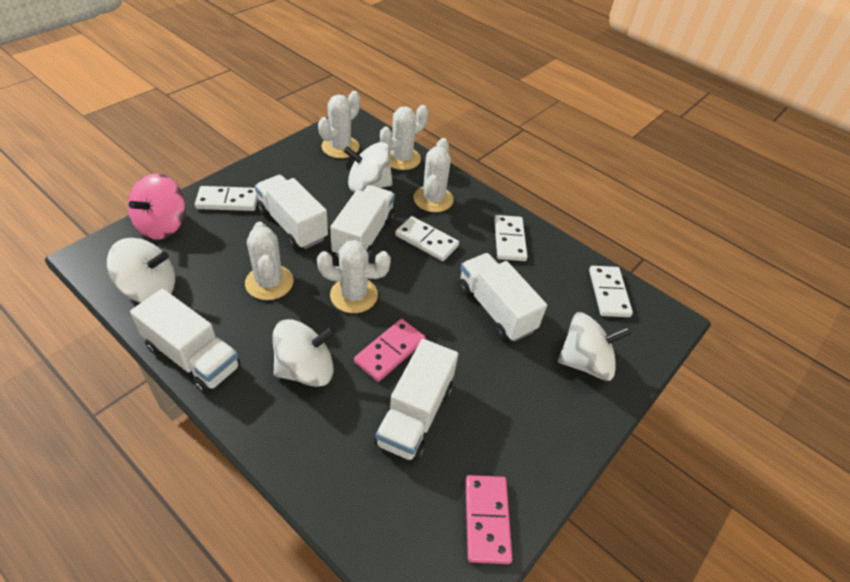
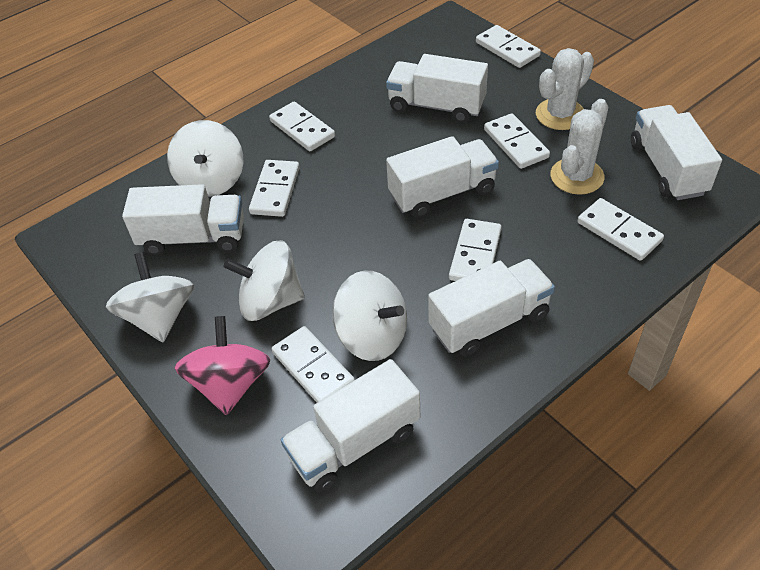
pink domino: [354,319,426,382] [465,475,512,564] = 2 -> none = 0
white cactus: [245,222,293,300] [317,240,391,313] [318,91,360,158] [380,105,428,170] [413,138,454,212] = 5 -> [536,48,594,130] [550,99,609,195] = 2
white domino: [195,186,258,211] [395,216,459,261] [494,215,528,261] [589,266,633,317] = 4 -> [249,160,300,217] [269,102,335,151] [272,326,355,403] [449,219,502,281] [476,25,541,68] [484,113,550,169] [578,198,664,261] = 7
white truck: [130,289,241,394] [255,175,328,249] [330,185,395,259] [374,339,458,462] [458,253,547,342] = 5 -> [122,184,244,255] [281,359,420,493] [386,54,488,123] [386,136,499,218] [428,259,555,357] [631,105,722,200] = 6

